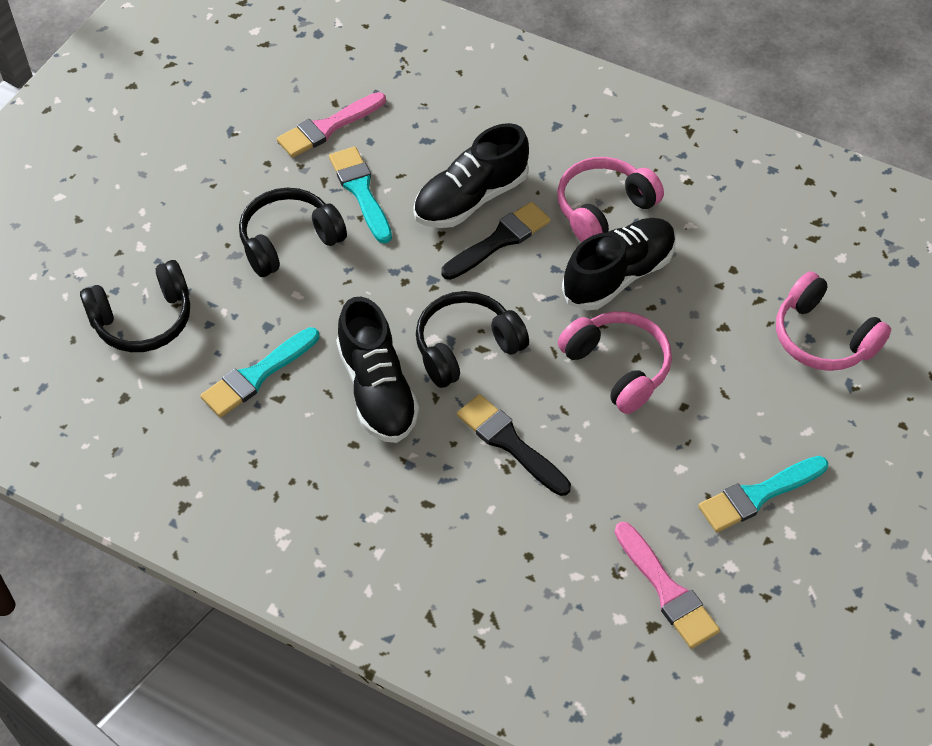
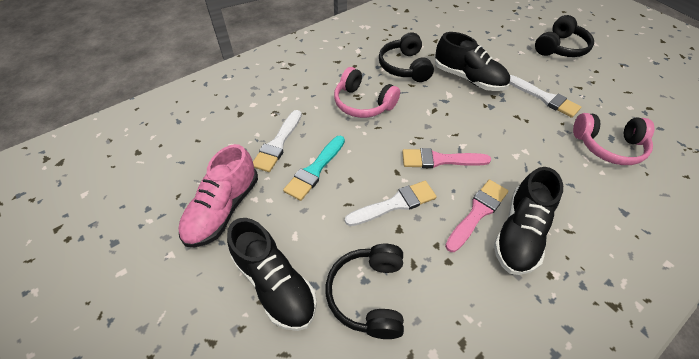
black brush: [441,202,551,280] [457,394,571,496] = 2 -> none = 0
pink headphones: [557,157,664,242] [558,311,672,414] [776,271,891,371] = 3 -> [334,67,400,118] [573,113,655,165] = 2
pink shoe: none = 0 -> [178,144,258,248] = 1
turquoise brush: [201,327,319,417] [329,147,392,244] [698,456,828,532] = 3 -> [283,136,345,201] = 1
white brush: none = 0 -> [253,110,302,172] [345,181,436,226] [510,75,581,118] = 3

